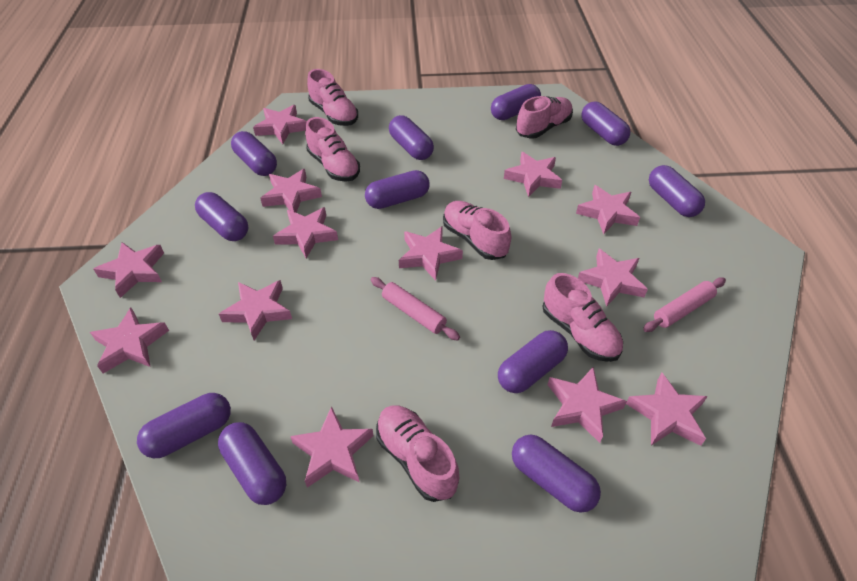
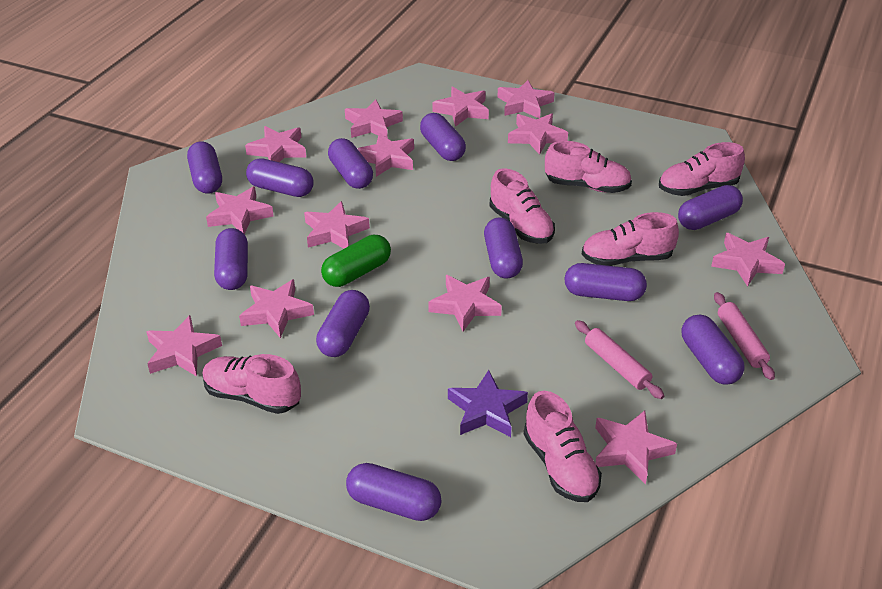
green capsule: none = 0 -> [321,235,391,287] = 1
purple star: none = 0 -> [448,370,528,437] = 1

